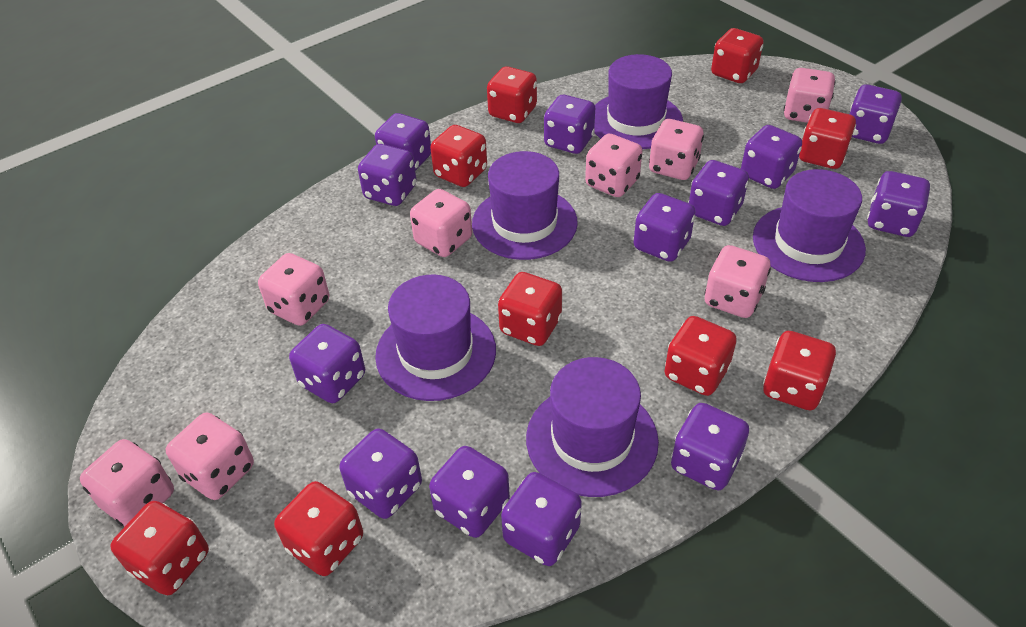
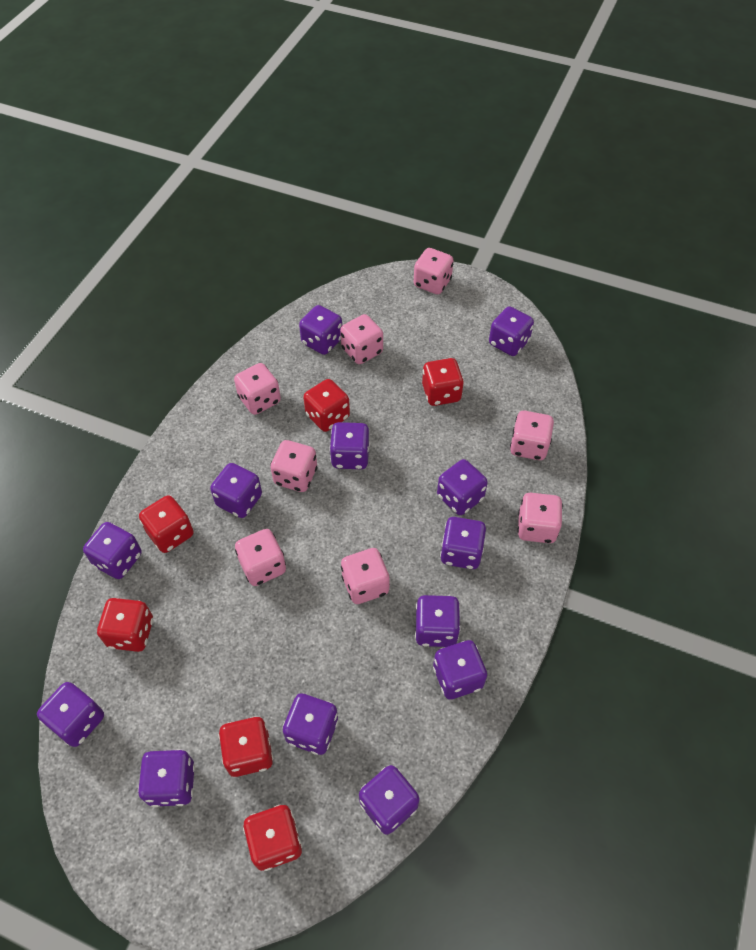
purple hat: [375,274,496,401] [472,151,578,260] [526,357,659,497] [594,54,683,149] [753,169,866,282] = 5 -> none = 0
red dice: [110,501,209,595] [274,481,363,576] [430,125,487,187] [487,66,537,123] [498,272,562,346] [665,316,737,396] [711,28,764,83] [763,331,837,410] [799,108,856,169] = 9 -> [97,598,153,652] [139,495,194,553] [219,717,273,777] [243,805,302,871] [303,379,350,432] [422,358,464,406] = 6

